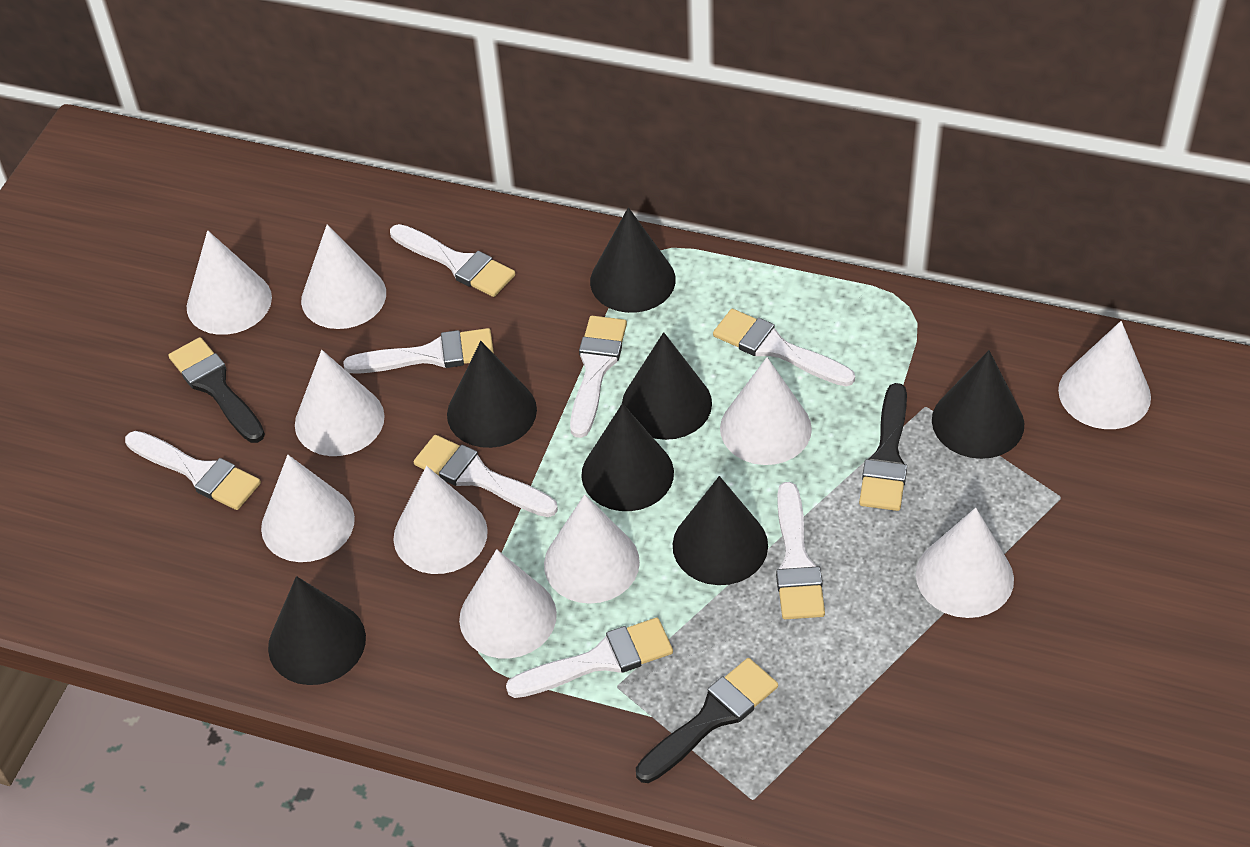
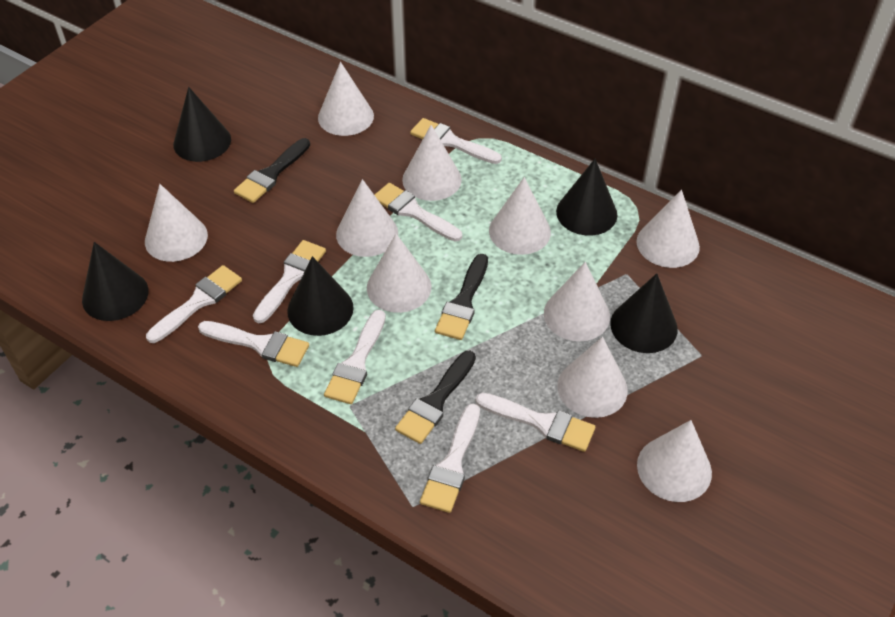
black cone: [268,576,366,685] [447,341,537,448] [581,403,674,511] [590,207,676,313] [622,332,712,440] [673,476,768,585] [932,350,1024,459] = 7 -> [82,242,148,321] [173,87,231,162] [287,256,354,336] [556,159,617,236] [610,273,678,353] = 5

